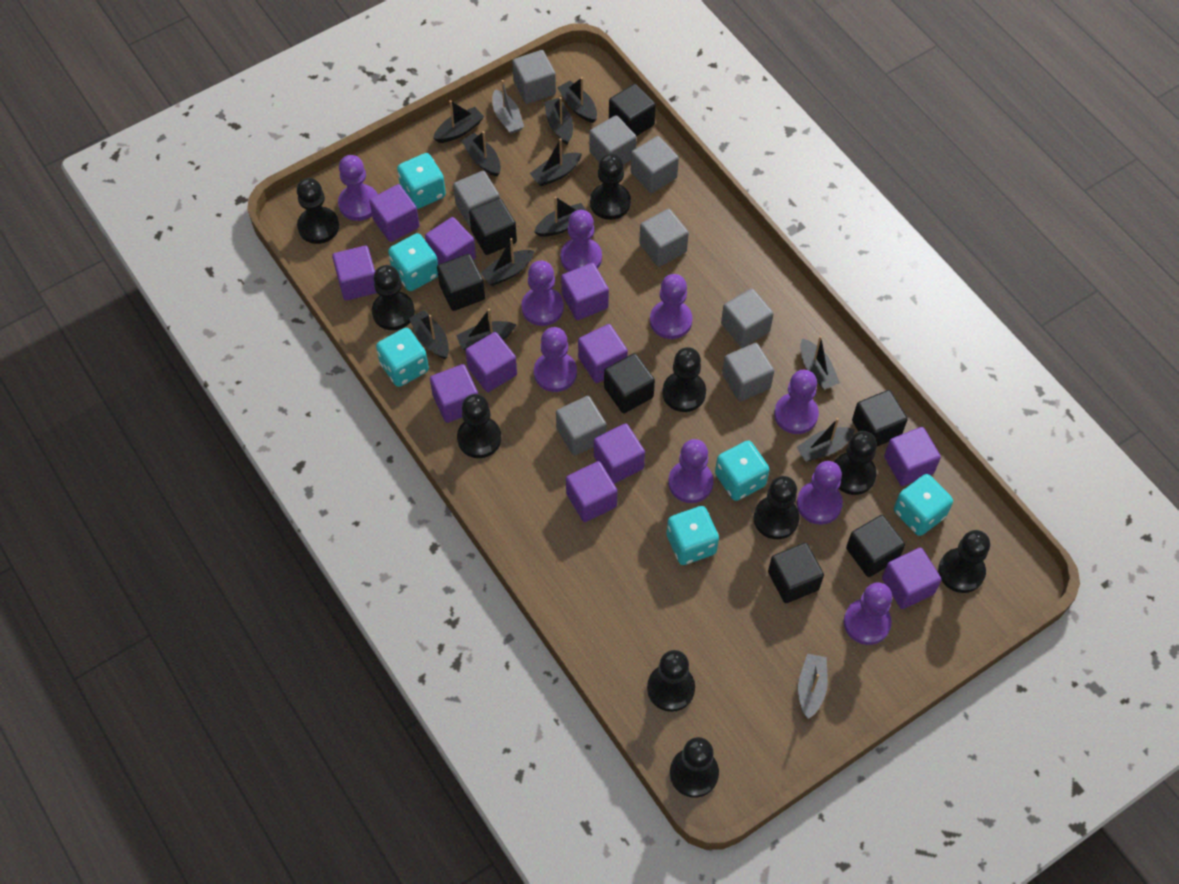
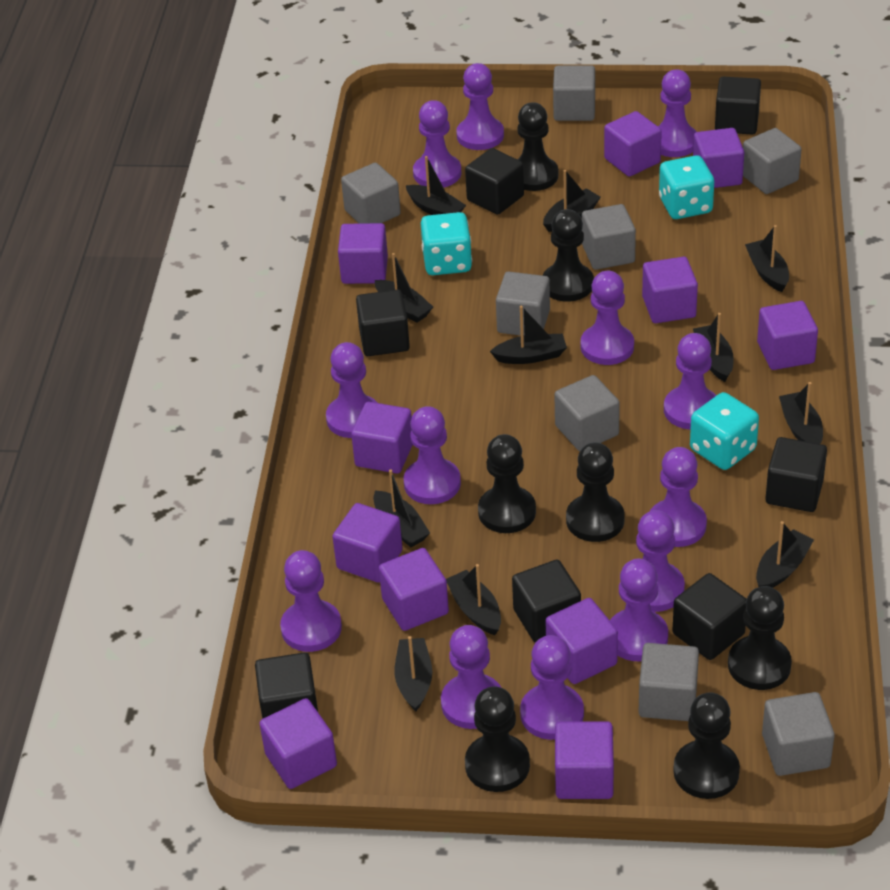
black pawn: [297,178,339,244] [372,265,415,330] [457,394,501,458] [590,154,631,220] [647,650,695,712] [662,347,706,412] [670,737,719,798] [754,476,800,539] [834,431,877,495] [938,530,990,593] = 10 -> [465,686,530,792] [478,434,536,533] [517,102,558,191] [542,209,594,302] [566,442,624,542] [673,692,740,799] [728,586,792,690] = 7
grey boat: [492,80,524,134] [798,654,828,719] = 2 -> none = 0
purple pawn: [338,155,378,221] [521,261,564,326] [534,327,577,392] [560,210,602,272] [650,274,693,339] [668,439,713,503] [774,370,819,434] [797,461,843,525] [844,582,893,645] = 9 -> [280,550,342,652] [326,342,378,438] [403,406,461,504] [413,100,461,188] [441,625,502,729] [456,63,504,150] [520,635,584,740] [581,271,634,365] [610,559,668,661] [636,510,685,612] [650,447,707,547] [658,69,697,157] [664,333,716,429] = 13
turquoise dice: [376,328,429,387] [388,233,438,291] [397,153,446,209] [666,506,719,565] [715,440,770,501] [894,474,953,536] = 6 -> [421,212,472,275] [659,155,714,219] [690,392,759,470] = 3

